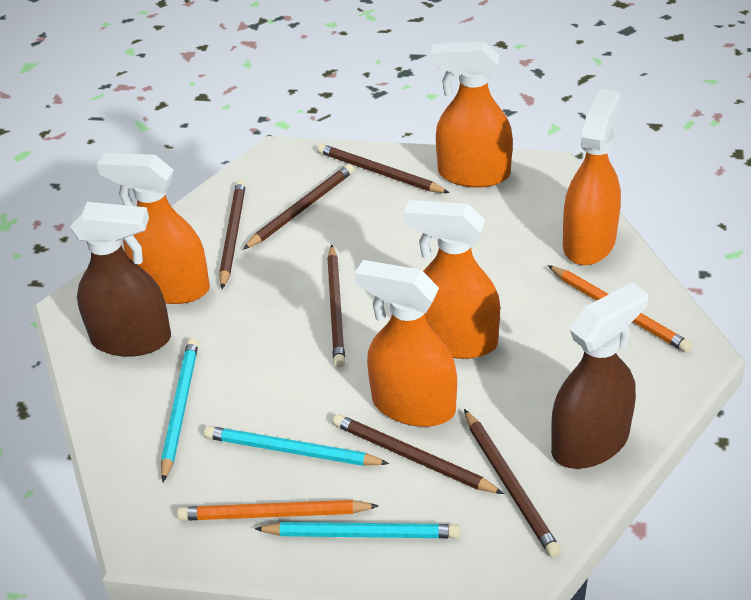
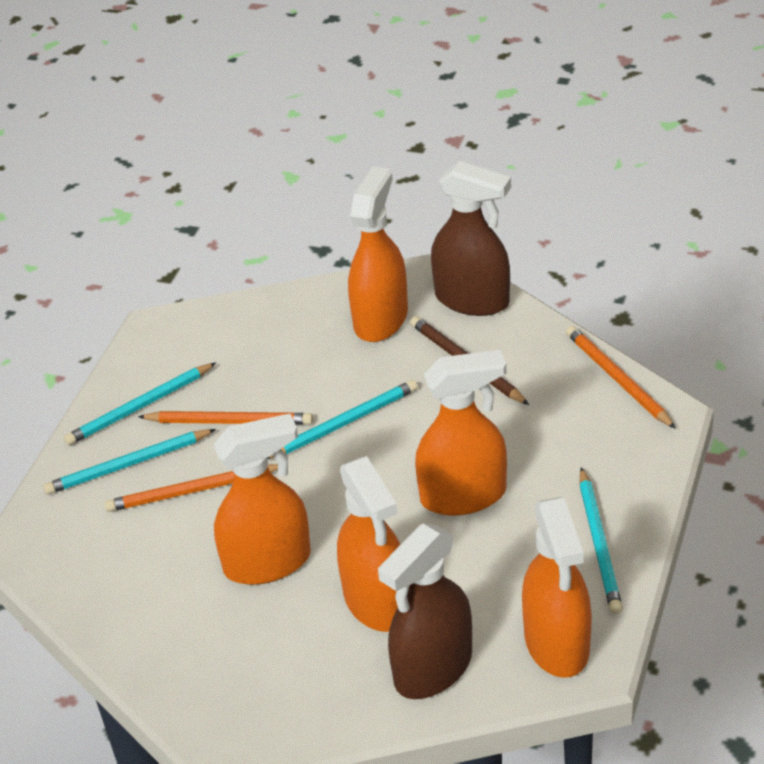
brown pencil: [219,180,246,289] [243,164,354,250] [317,144,450,193] [327,245,345,367] [333,414,504,494] [464,409,561,557] = 6 -> [410,316,529,405] = 1
orange pencil: [177,500,379,520] [548,265,692,353] = 2 -> [105,464,278,512] [138,411,313,425] [566,326,676,429] = 3
turquoise pencil: [161,338,199,482] [204,426,389,466] [255,522,460,538] = 3 -> [43,429,216,495] [64,363,216,445] [267,380,418,459] [579,467,623,614] = 4

